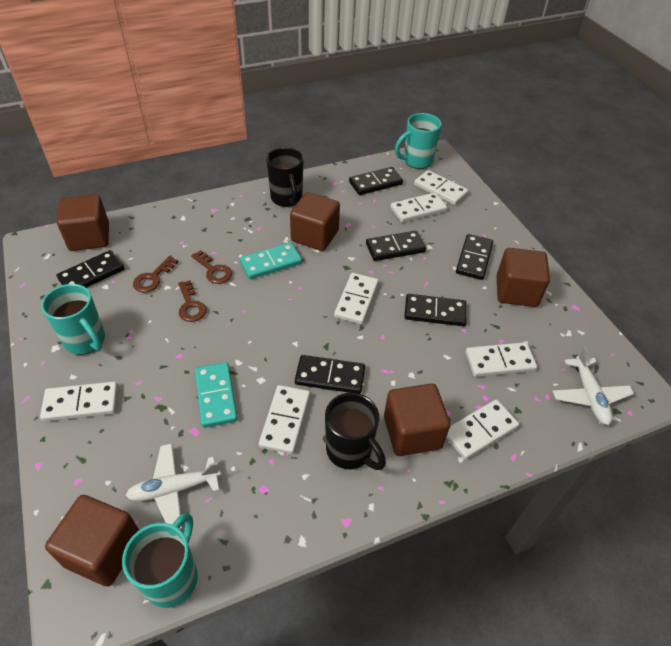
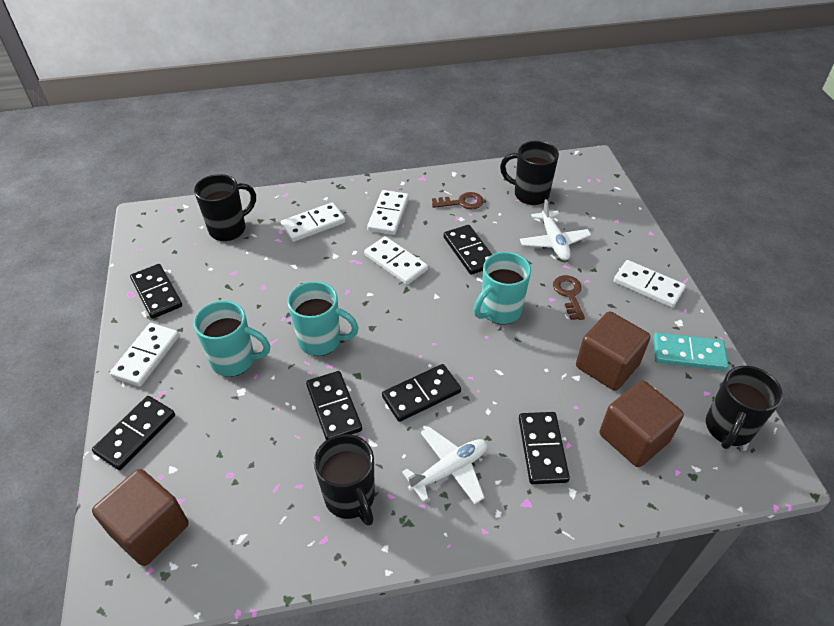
black mug: [266,148,304,207] [325,393,386,470] = 2 -> [194,174,256,241] [314,434,375,526] [500,141,559,205] [706,366,783,449] = 4
brown cube: [45,495,139,587] [57,194,109,251] [290,192,340,251] [384,383,450,456] [496,248,550,307] = 5 -> [92,469,189,566] [576,311,650,391] [599,380,684,467] = 3
brown key: [133,256,178,293] [178,280,207,322] [191,250,232,284] = 3 -> [432,192,484,209] [553,275,585,320] = 2
turquoise domino: [195,362,238,428] [240,242,302,279] = 2 -> [653,332,729,371] = 1
white domino: [40,381,118,421] [259,385,310,454] [334,273,379,325] [391,192,447,223] [414,170,468,205] [446,399,519,460] [466,342,537,377] = 7 -> [110,323,179,386] [281,202,345,242] [364,236,428,285] [367,190,409,235] [614,260,686,308] = 5

